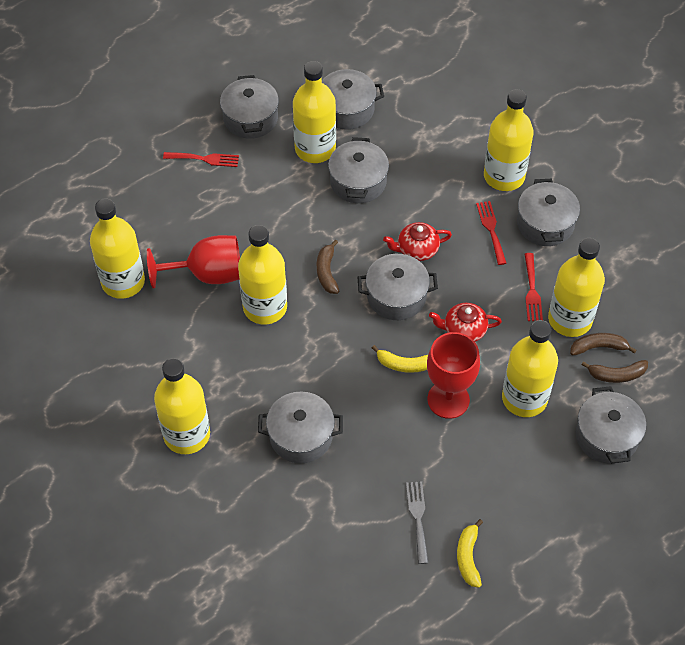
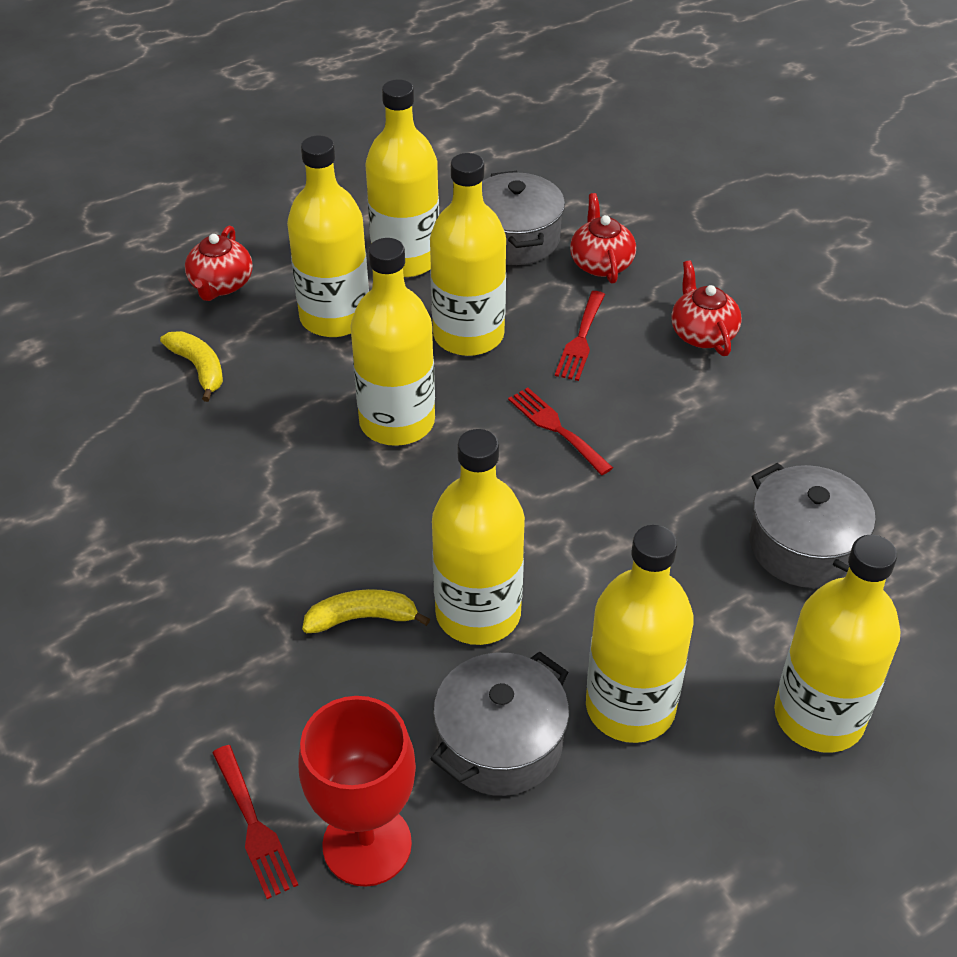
brown banana: [317,240,339,294] [570,333,636,355] [581,360,648,383] = 3 -> none = 0
grey fork: [406,481,428,564] = 1 -> none = 0
grey pot: [220,75,279,139] [258,392,343,463] [322,69,384,130] [328,137,389,203] [358,254,438,320] [517,179,580,246] [576,386,646,464] = 7 -> [431,651,569,796] [482,171,565,265] [750,463,876,588] = 3
red goblet: [147,235,240,288] [427,332,480,419] = 2 -> [298,696,416,887] = 1
red teapot: [383,222,452,261] [429,303,502,342] = 2 -> [185,226,253,301] [570,193,636,284] [671,260,742,356] = 3

